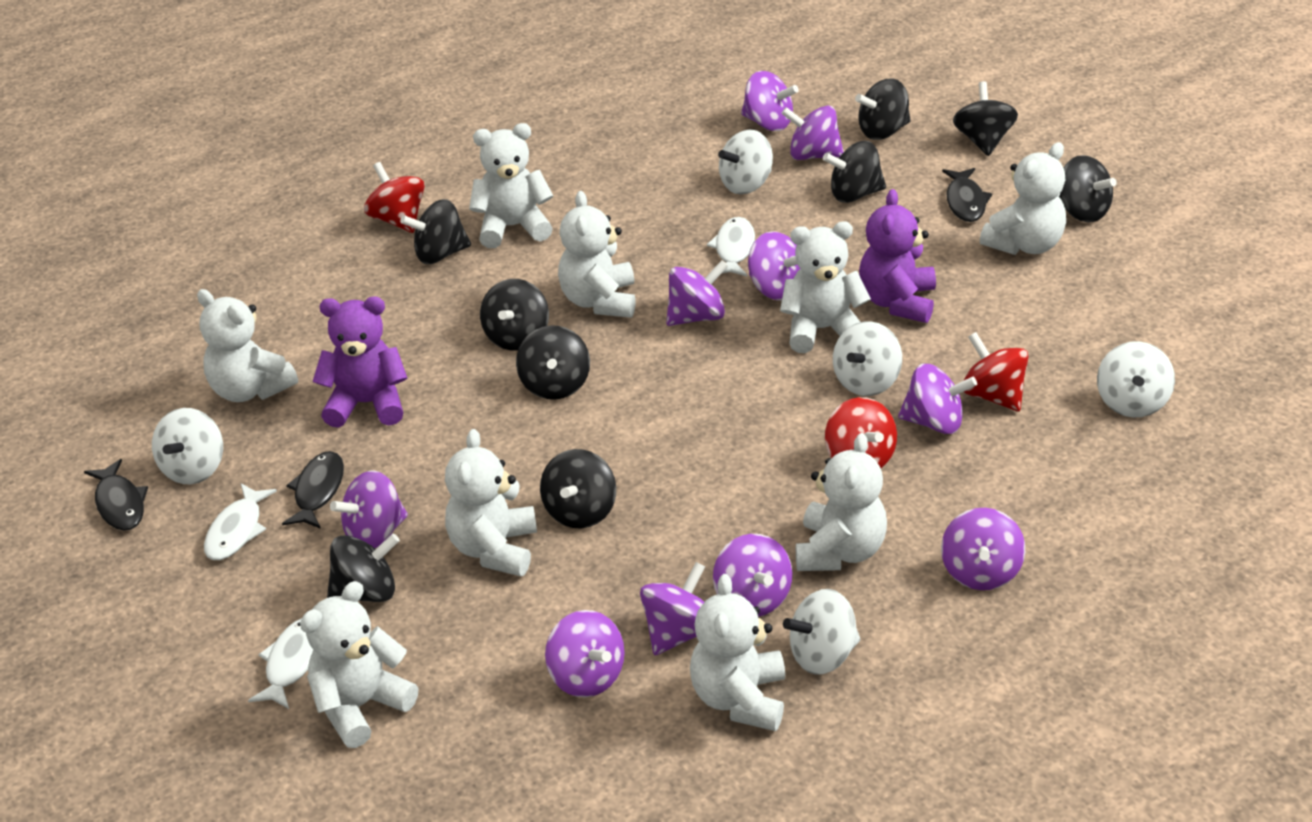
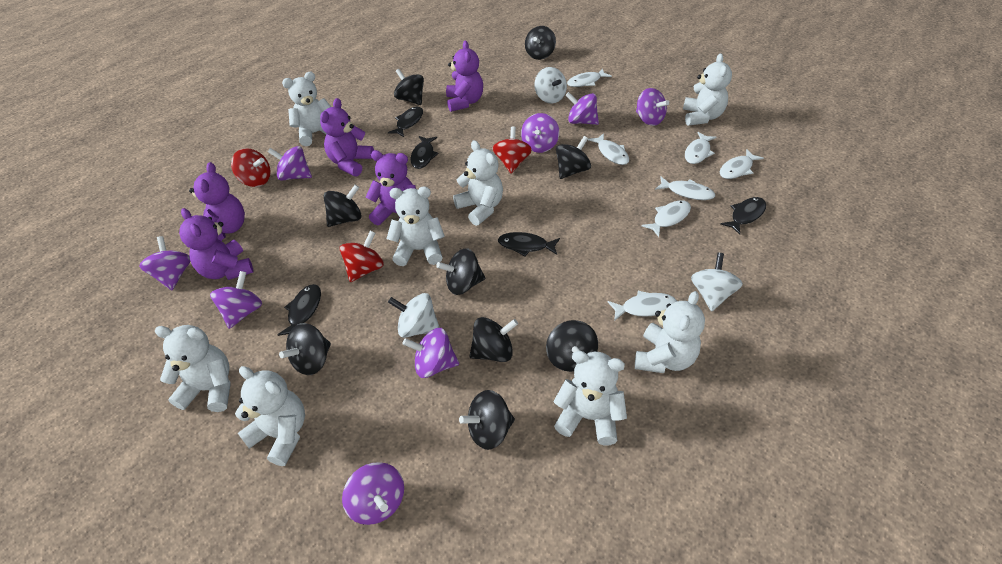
black fish: [84,459,148,531] [282,451,344,529] [942,168,992,222] = 3 -> [278,284,321,336] [388,107,423,137] [410,136,439,169] [498,232,560,256] [720,197,766,235] = 5
purple spinning top: [330,471,408,548] [545,610,625,697] [640,562,705,655] [666,260,728,326] [713,534,792,617] [741,71,799,131] [748,231,800,301] [781,106,844,160] [898,364,977,434] [941,508,1025,590] = 10 -> [139,236,191,290] [210,271,262,329] [268,146,312,181] [342,462,404,525] [402,328,459,378] [521,113,559,153] [565,92,599,125] [636,88,669,126] = 8
purple teddy bear: [313,296,407,428] [859,189,936,323] = 2 -> [179,208,254,280] [189,162,245,239] [320,98,374,176] [366,150,416,225] [446,40,483,112] = 5
white fish: [204,483,277,560] [248,618,313,709] [707,217,755,277] = 3 -> [567,69,612,87] [588,133,629,165] [608,291,677,321] [641,200,691,237] [655,177,715,200] [685,132,717,164] [720,150,764,179] = 7
white spinning top: [152,408,223,484] [718,130,773,195] [783,589,860,675] [833,322,902,396] [1097,341,1175,417] = 5 -> [388,293,440,338] [534,67,567,103] [691,253,743,311] = 3
white teddy bear: [197,289,298,402] [300,581,419,748] [445,429,537,576] [469,123,553,248] [558,191,636,318] [690,574,785,731] [780,221,871,353] [796,433,887,571] [980,142,1066,255] = 9 -> [154,325,230,412] [235,366,305,466] [282,72,331,146] [387,186,445,266] [453,140,503,226] [553,351,627,446] [635,291,705,373] [683,53,732,126] = 8

